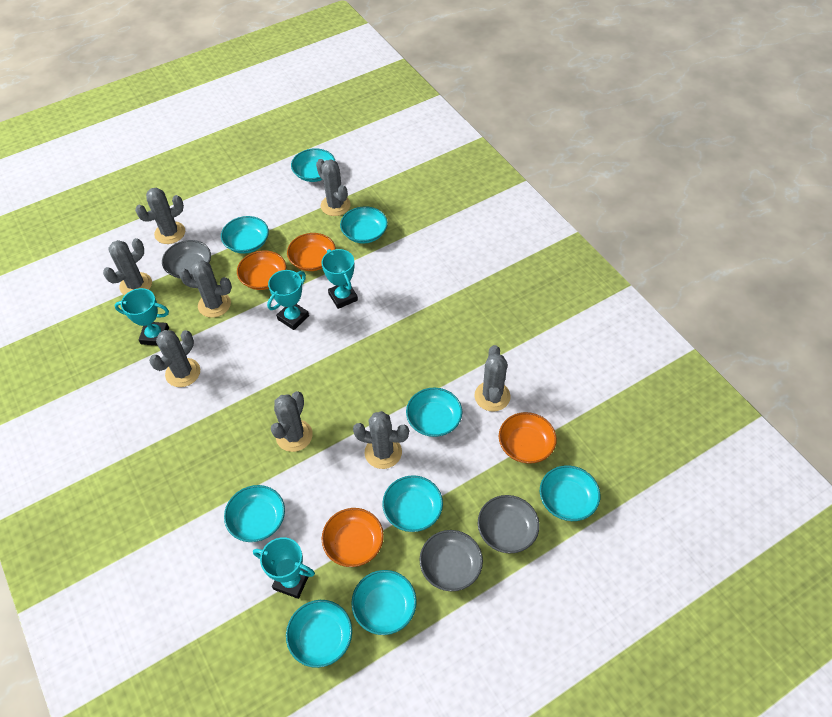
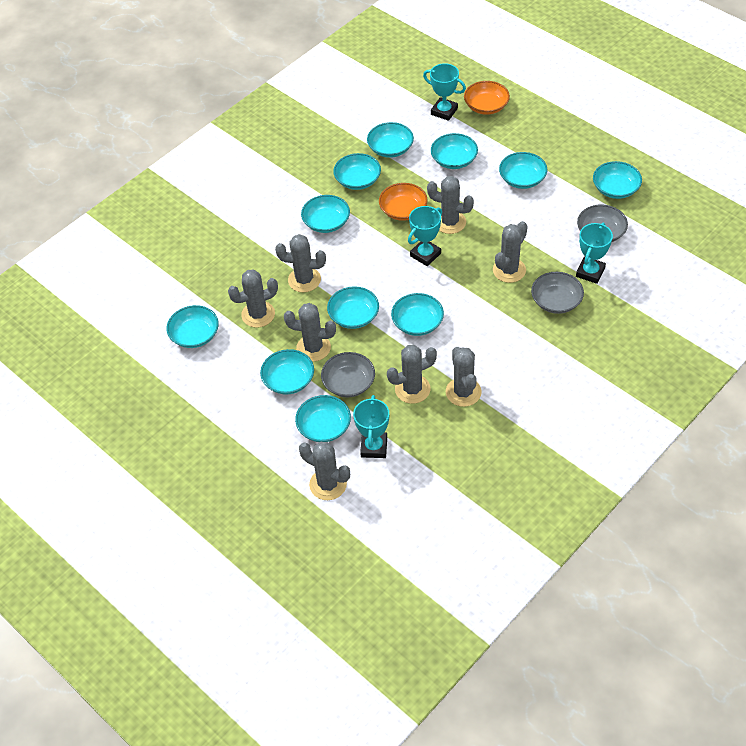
orange bowl: [237,250,286,290] [287,233,336,271] [322,508,384,567] [499,412,557,464] = 4 -> [379,183,428,221] [464,81,510,115] = 2
turquoise bowl: [221,216,269,254] [224,485,285,542] [286,600,352,668] [291,148,335,182] [340,206,388,244] [351,570,417,635] [382,475,443,532] [406,388,462,437] [540,465,600,521] = 9 -> [166,305,219,348] [260,349,314,395] [295,395,351,442] [301,195,350,233] [327,286,379,329] [333,153,381,190] [367,122,414,158] [391,293,444,336] [431,133,478,169] [499,152,547,189] [593,161,642,199] = 11

